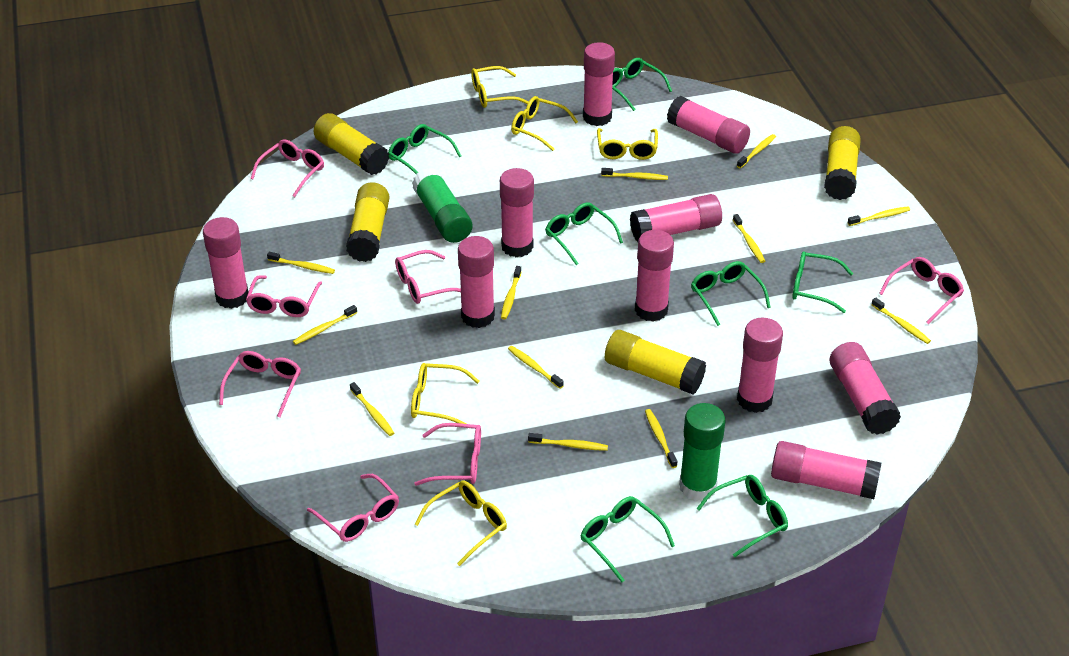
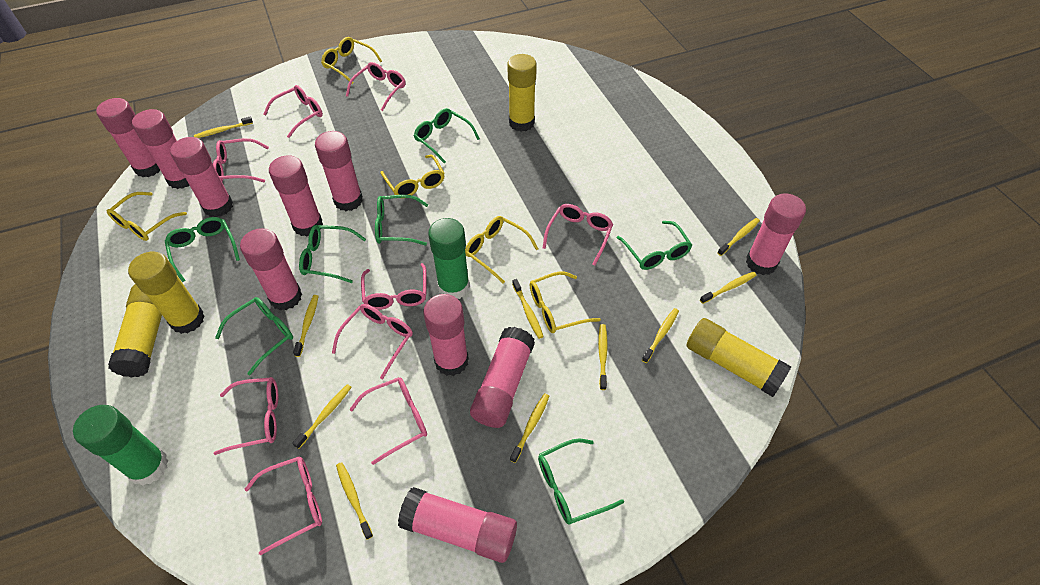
pink glasses: [219,351,301,417] [246,275,322,317] [251,139,324,197] [307,474,399,542] [395,250,461,304] [414,423,481,486] [879,257,964,325] = 7 -> [213,138,269,182] [214,377,278,455] [245,456,322,555] [263,85,323,138] [332,304,413,379] [346,62,406,111] [349,377,427,465] [361,263,427,310] [543,204,613,265] = 9
yellow toothbrush: [267,252,335,274] [293,305,357,345] [350,382,394,436] [501,266,522,320] [508,346,564,389] [528,433,608,451] [601,168,668,180] [645,409,677,468] [733,214,765,263] [737,134,776,168] [847,207,910,226] [871,297,931,344] = 12 -> [194,116,253,138] [292,384,352,449] [293,295,319,357] [336,462,373,540] [510,393,549,463] [512,279,544,339] [598,324,608,390] [642,308,679,363] [700,272,757,304] [717,218,760,256] = 10

